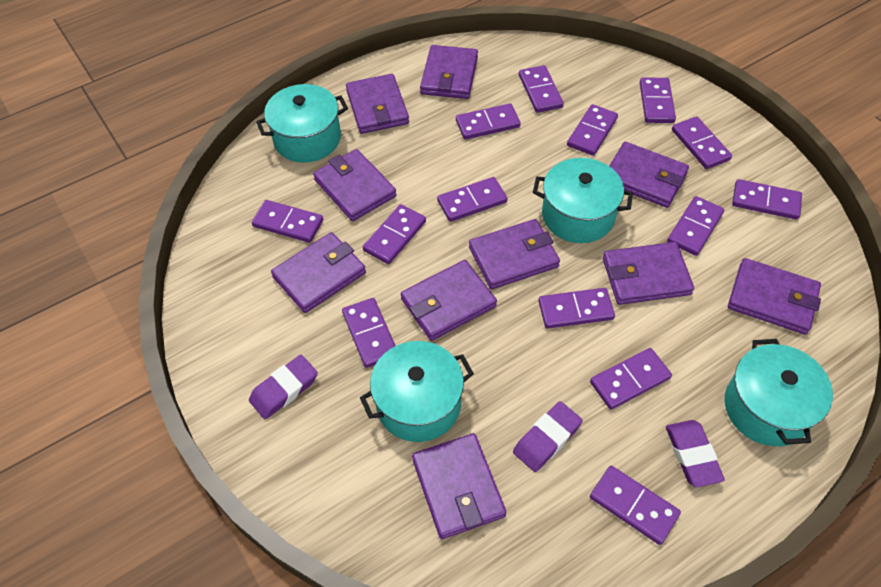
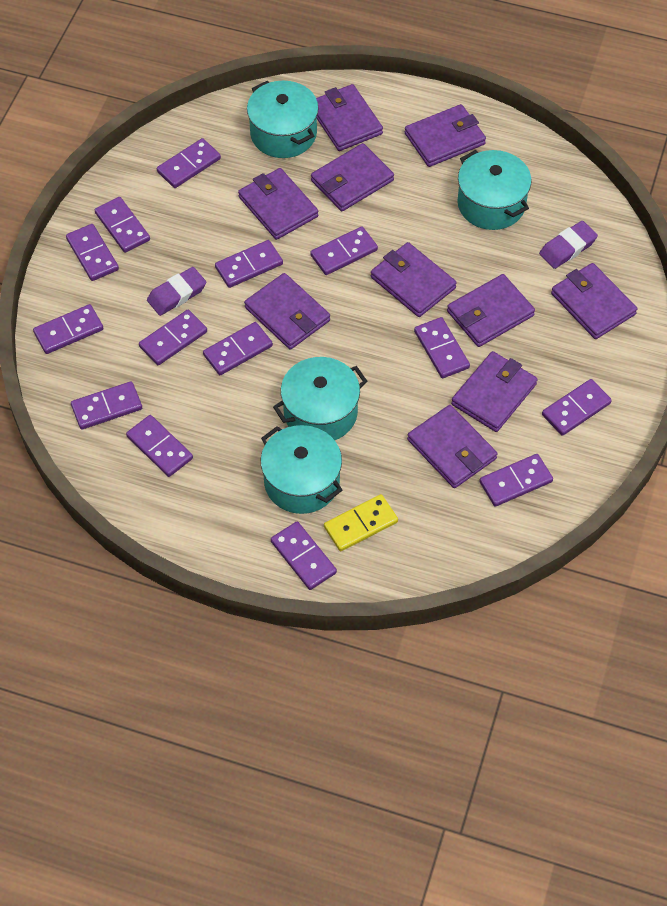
purple eraser: [249,355,318,419] [513,401,582,472] [666,420,725,487] = 3 -> [147,267,206,316] [539,221,598,269] = 2
yellow domino: none = 0 -> [324,494,398,551] = 1

